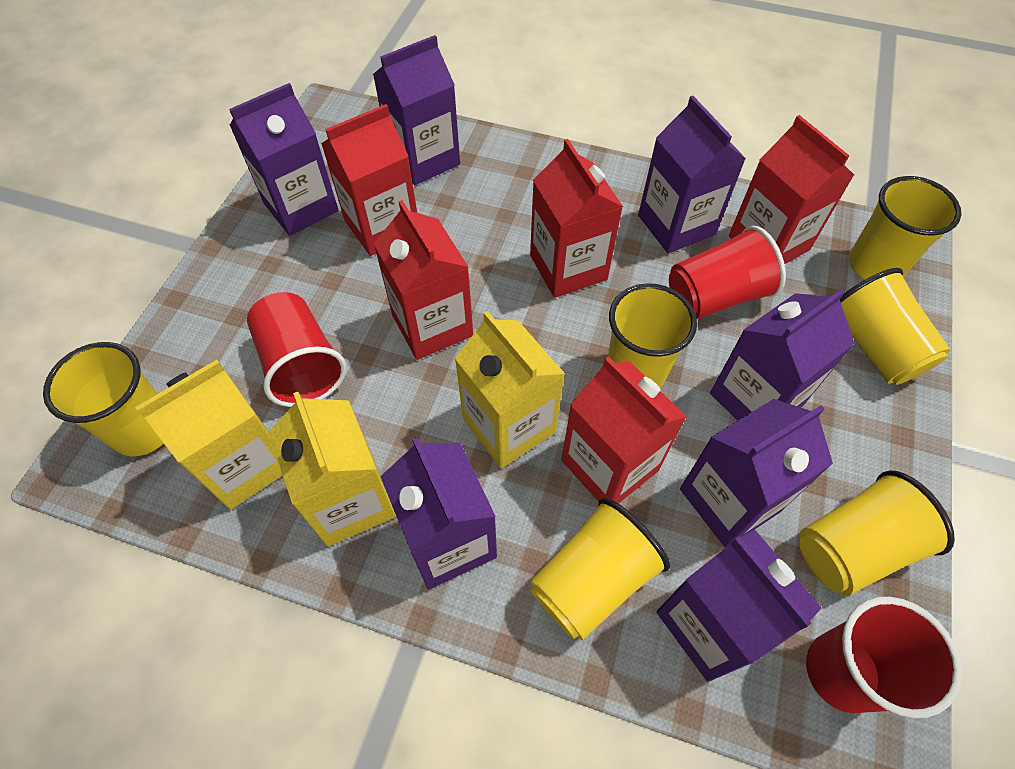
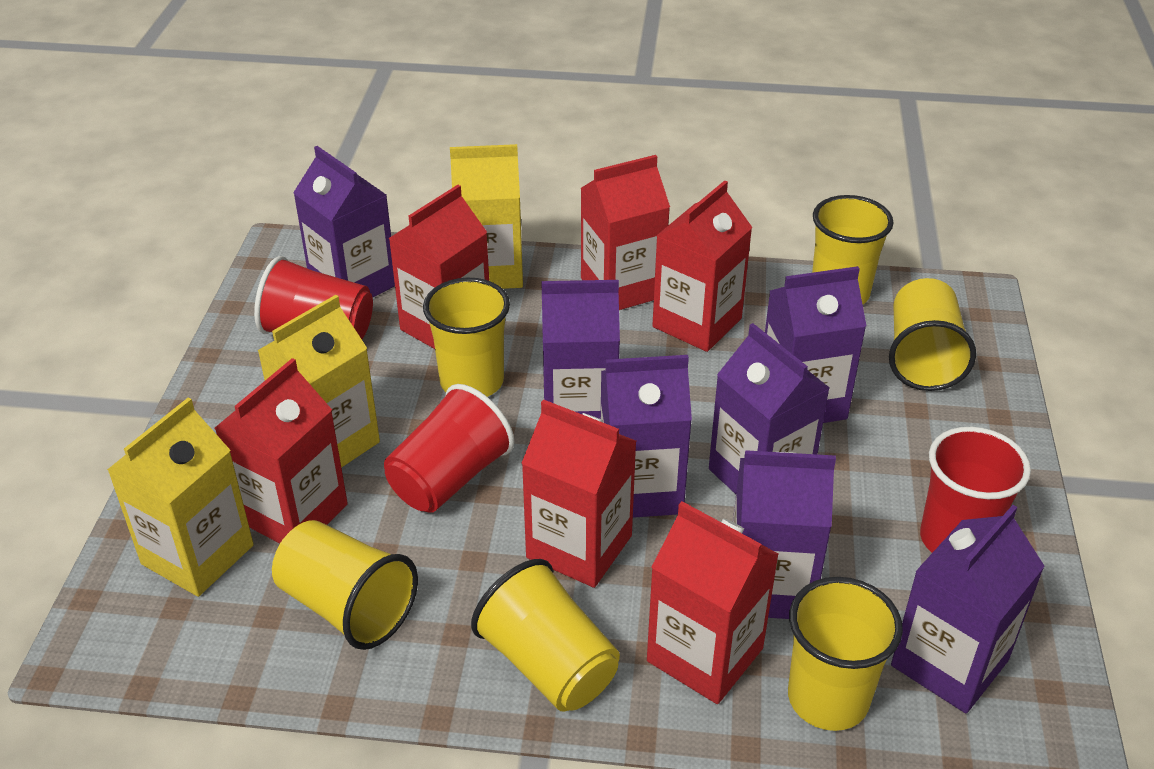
red carton: [321,104,417,256] [374,200,473,360] [530,139,623,298] [561,356,687,504] [729,115,854,264] = 5 -> [215,358,348,543] [389,185,489,349] [522,399,636,588] [581,155,670,310] [647,501,779,704] [652,180,752,352] = 6

